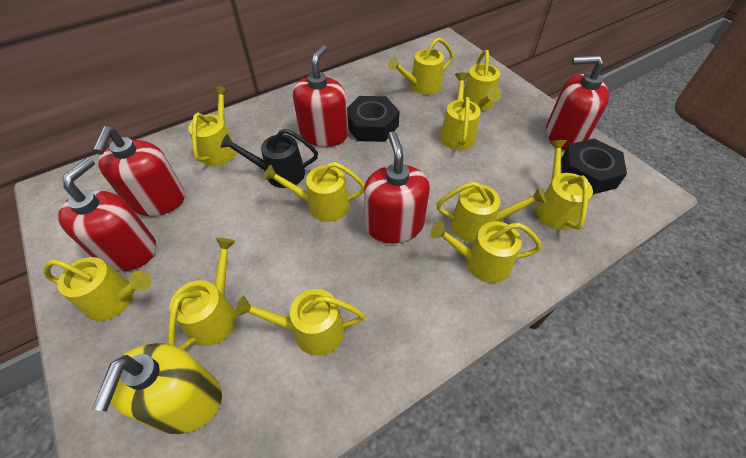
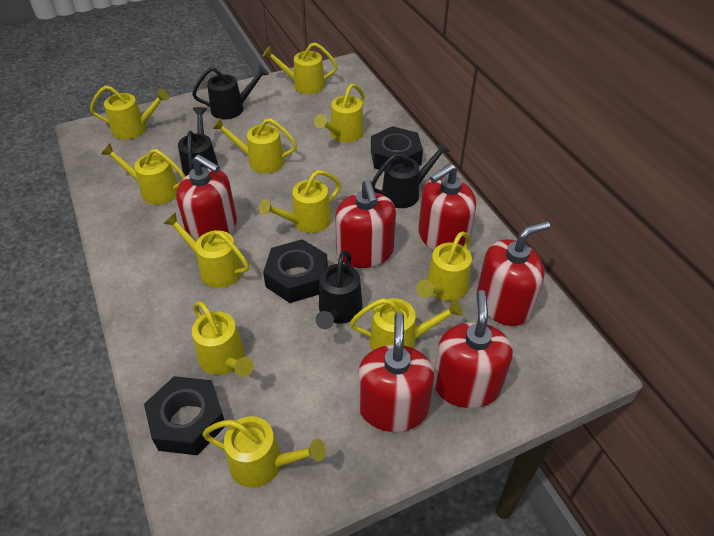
black nut: [347,96,400,142] [561,138,627,195] = 2 -> [144,376,225,455] [263,239,328,303] [371,126,423,171] = 3
black watering can: [220,129,318,188] = 1 -> [178,107,218,176] [192,65,269,119] [315,251,363,329] [372,142,449,208] = 4
red soap dispenser: [58,158,156,271] [93,126,185,216] [293,45,349,147] [364,131,430,243] [546,55,609,150] = 5 -> [176,155,237,241] [335,180,396,268] [358,312,434,432] [418,163,476,250] [433,290,513,408] [477,221,550,326] = 6
yellow soap dispenser: [92,343,222,434] = 1 -> none = 0

